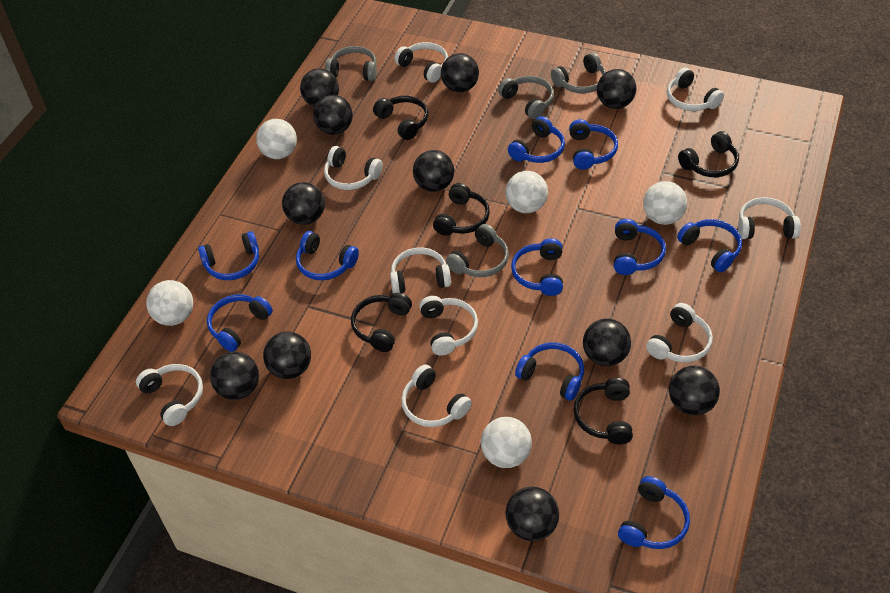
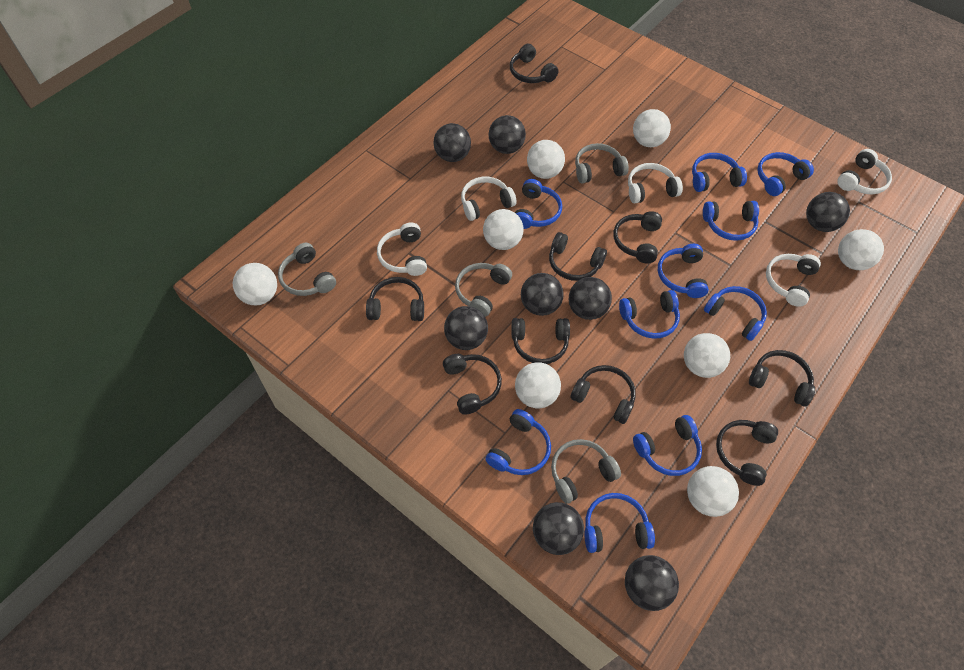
black ball: [210,351,259,400] [263,332,311,379] [282,182,325,225] [300,68,339,107] [313,95,353,135] [413,150,454,192] [441,53,479,92] [506,487,559,541] [583,319,631,366] [597,69,636,109] [669,366,720,415] = 11 -> [434,123,471,162] [444,306,488,350] [489,115,526,154] [521,273,564,316] [533,502,584,555] [569,277,612,320] [625,555,679,611] [806,192,850,232] = 8
black headphones: [351,293,412,352] [373,96,428,140] [433,183,490,236] [574,378,633,444] [678,131,739,177] = 5 -> [366,277,424,321] [443,354,502,415] [510,44,559,83] [511,318,570,364] [549,232,607,281] [570,365,636,424] [614,211,662,263] [716,420,778,486] [749,350,815,406] = 9
white ball: [146,280,193,326] [256,119,297,159] [481,417,532,468] [506,171,548,213] [643,181,687,225] = 5 -> [233,263,277,305] [483,209,523,250] [515,362,561,408] [527,140,565,179] [633,109,671,147] [684,333,730,378] [687,466,739,517] [838,229,884,270] = 8
white headphones: [136,364,203,426] [324,146,383,190] [390,247,451,294] [394,42,448,83] [401,364,472,427] [419,296,478,356] [646,303,713,362] [667,68,724,111] [738,197,801,239] = 9 -> [377,222,427,276] [461,177,517,221] [628,163,683,204] [766,254,821,307] [837,149,892,194] = 5

